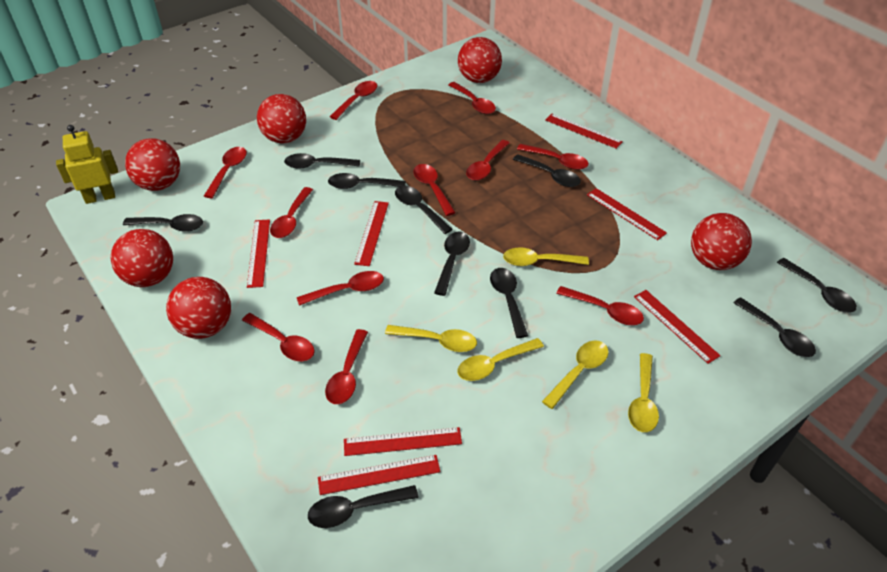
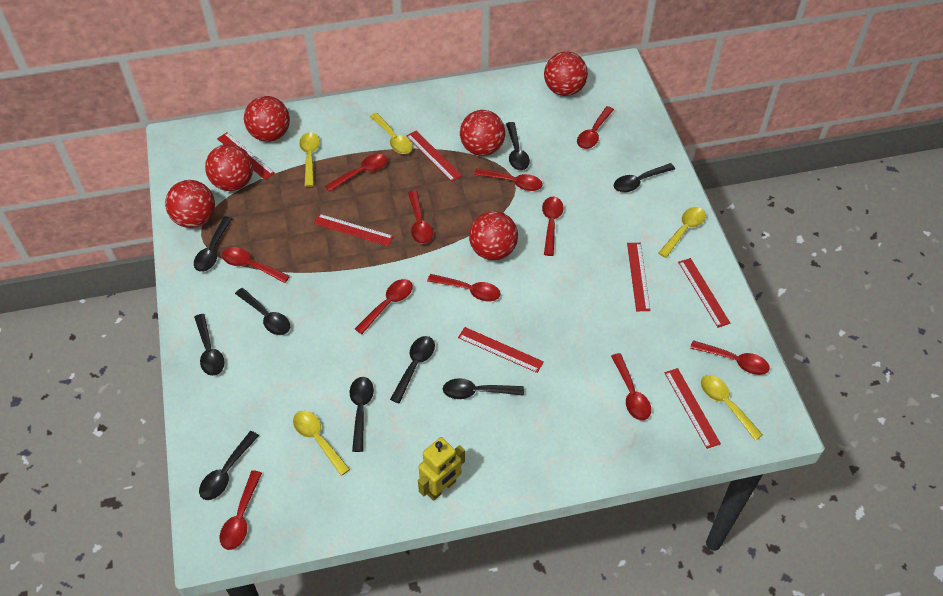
black spoon: [123,214,203,232] [284,153,360,169] [308,485,419,528] [328,173,406,189] [395,186,453,234] [434,232,470,296] [490,268,528,338] [513,154,581,187] [734,297,816,357] [777,258,857,312] = 10 -> [194,216,233,272] [194,314,225,376] [199,431,259,500] [235,288,290,335] [350,377,374,452] [390,336,435,403] [443,378,524,399] [506,122,530,170] [614,163,675,193] = 9

